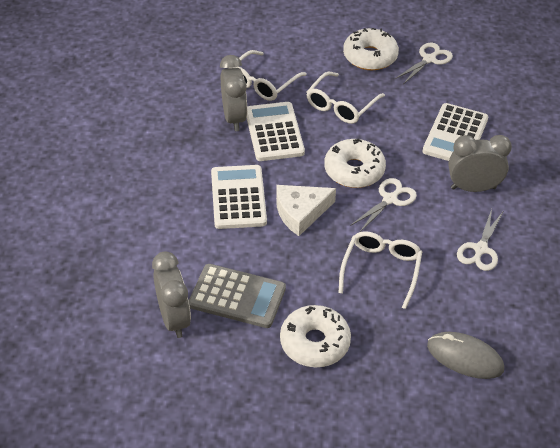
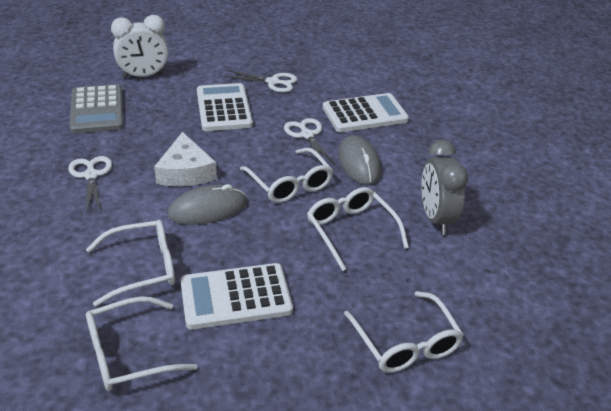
grey clock: [152,252,191,338] [220,55,247,131] [448,135,512,192] = 3 -> [421,140,468,235] = 1
grey mouse: [427,332,504,379] = 1 -> [168,184,247,225] [338,135,381,185] = 2
white clock: none = 0 -> [111,15,168,79] = 1
white donut: [280,305,351,367] [324,139,386,188] [343,28,399,70] = 3 -> none = 0
white glasses: [233,50,307,101] [307,72,385,124] [338,231,422,309] = 3 -> [86,220,175,306] [86,296,198,391] [240,148,333,203] [307,187,409,271] [344,291,464,373] = 5

